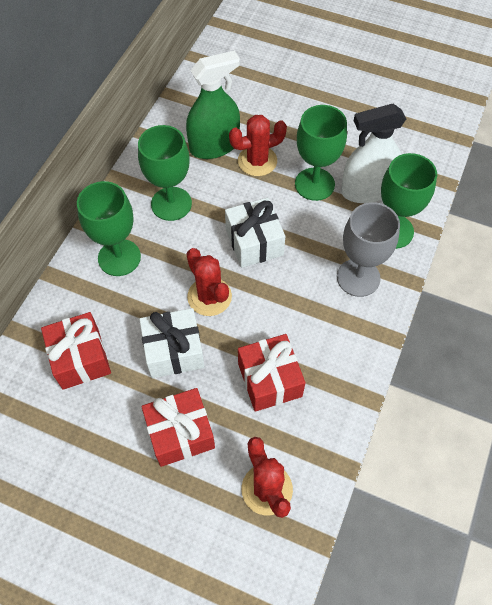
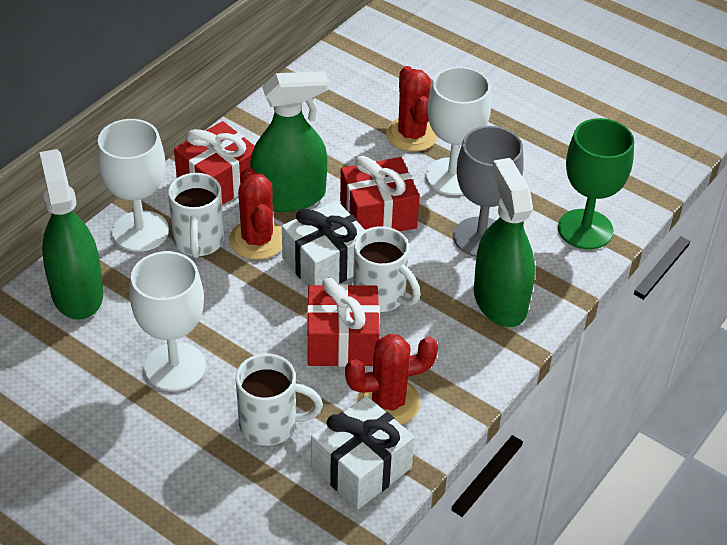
green goblet: [77,181,141,276] [138,125,192,221] [295,105,347,201] [381,153,437,249] = 4 -> [558,118,634,249] = 1
green spray bottle: [186,51,240,159] = 1 -> [39,149,104,320] [250,71,328,212] [474,158,535,327] = 3
white goblet: none = 0 -> [97,119,169,252] [130,251,206,391] [426,67,492,195] = 3
white mug: none = 0 -> [168,173,224,258] [236,354,323,446] [353,226,420,312] = 3
white spray bottle: [341,104,406,203] = 1 -> none = 0

